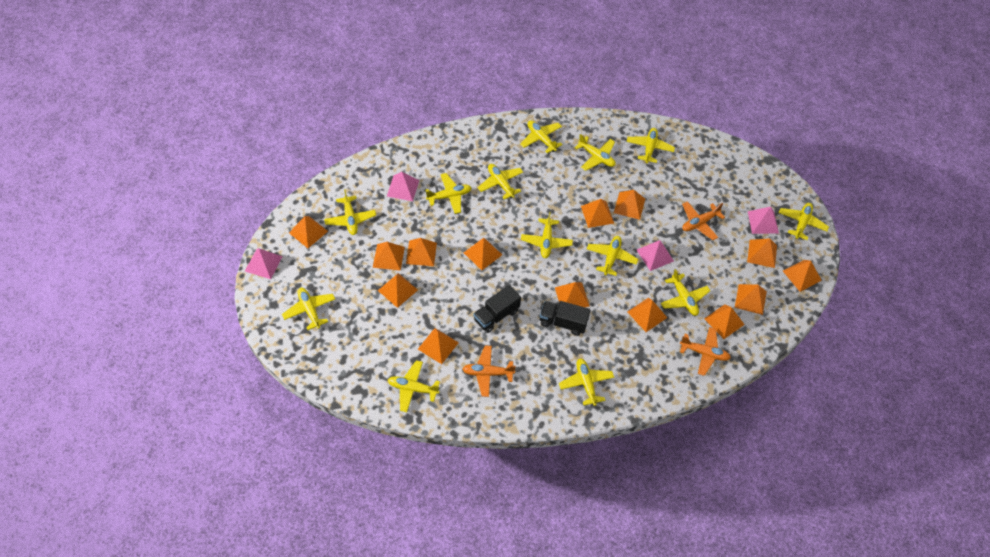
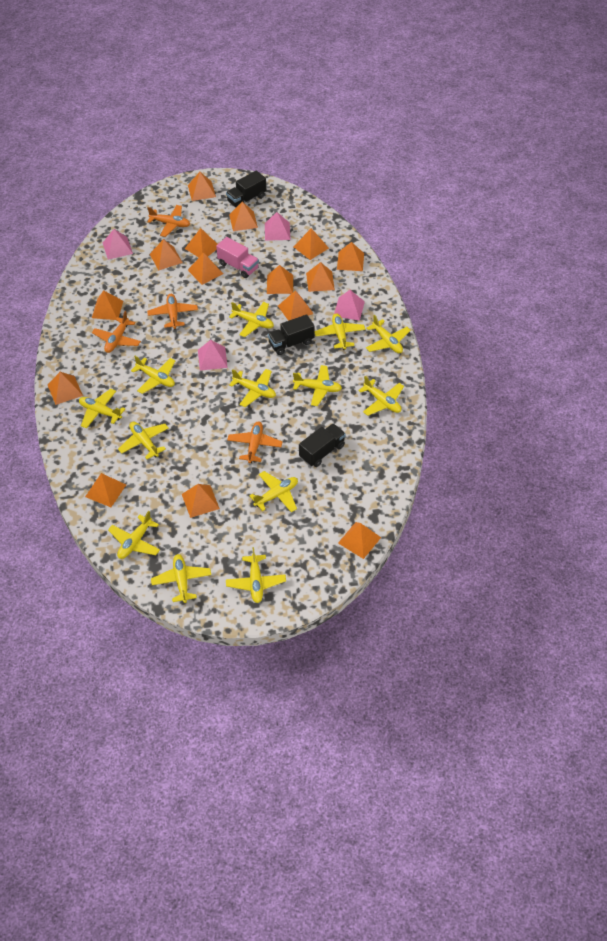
black truck: [473,285,521,333] [540,301,591,336] = 2 -> [226,170,266,207] [268,314,315,355] [299,423,346,467] = 3
orange plane: [463,345,516,397] [680,327,731,376] [682,201,725,240] = 3 -> [92,311,141,353] [147,205,190,237] [147,294,198,330] [227,421,282,463] = 4
orange pyramid: [289,216,328,248] [373,242,405,271] [378,273,418,308] [406,238,437,266] [418,328,459,364] [464,238,502,270] [555,282,590,307] [581,199,614,228] [614,190,645,220] [628,297,667,332] [704,304,745,339] [735,284,767,315] [747,238,777,268] [783,260,822,292] = 14 -> [48,372,83,405] [85,473,126,507] [92,290,123,320] [150,239,183,270] [182,484,220,518] [185,228,217,257] [188,172,216,201] [188,252,223,285] [229,202,258,231] [267,265,293,294] [278,291,314,321] [294,228,329,260] [306,262,335,292] [337,242,364,271] [338,522,381,559] = 15
pink truck: none = 0 -> [216,237,259,278] = 1

